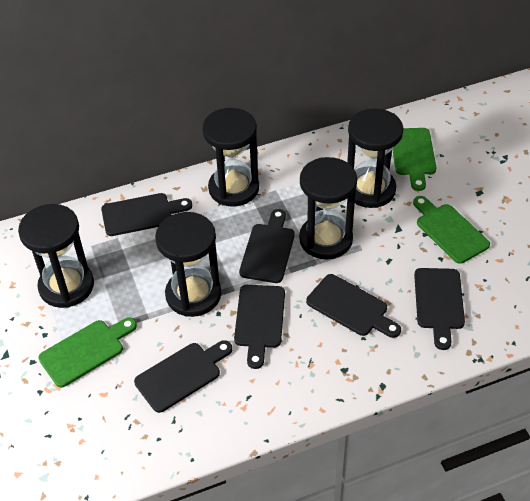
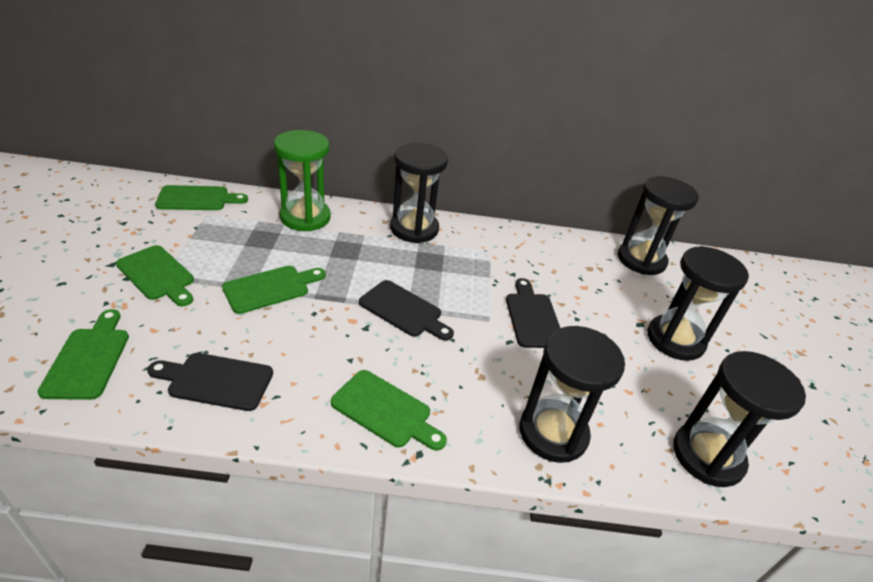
black cutting board: [101,193,192,236] [134,340,232,413] [234,285,285,369] [239,209,295,283] [306,274,401,338] [414,268,465,350] = 6 -> [147,353,273,411] [359,280,454,341] [506,278,560,348] = 3
green cutting board: [38,317,137,388] [392,128,437,191] [413,196,490,264] = 3 -> [37,309,129,400] [116,245,194,307] [155,185,248,210] [222,266,326,314] [331,370,447,451] = 5
green hourglass: none = 0 -> [274,130,331,231] = 1

